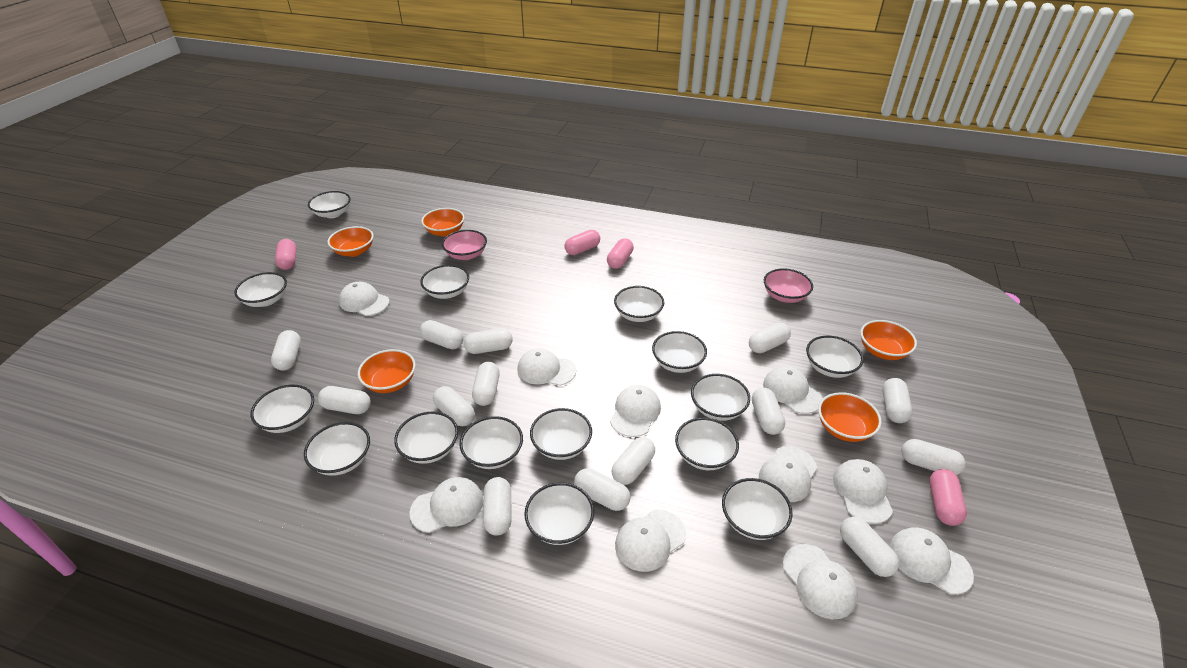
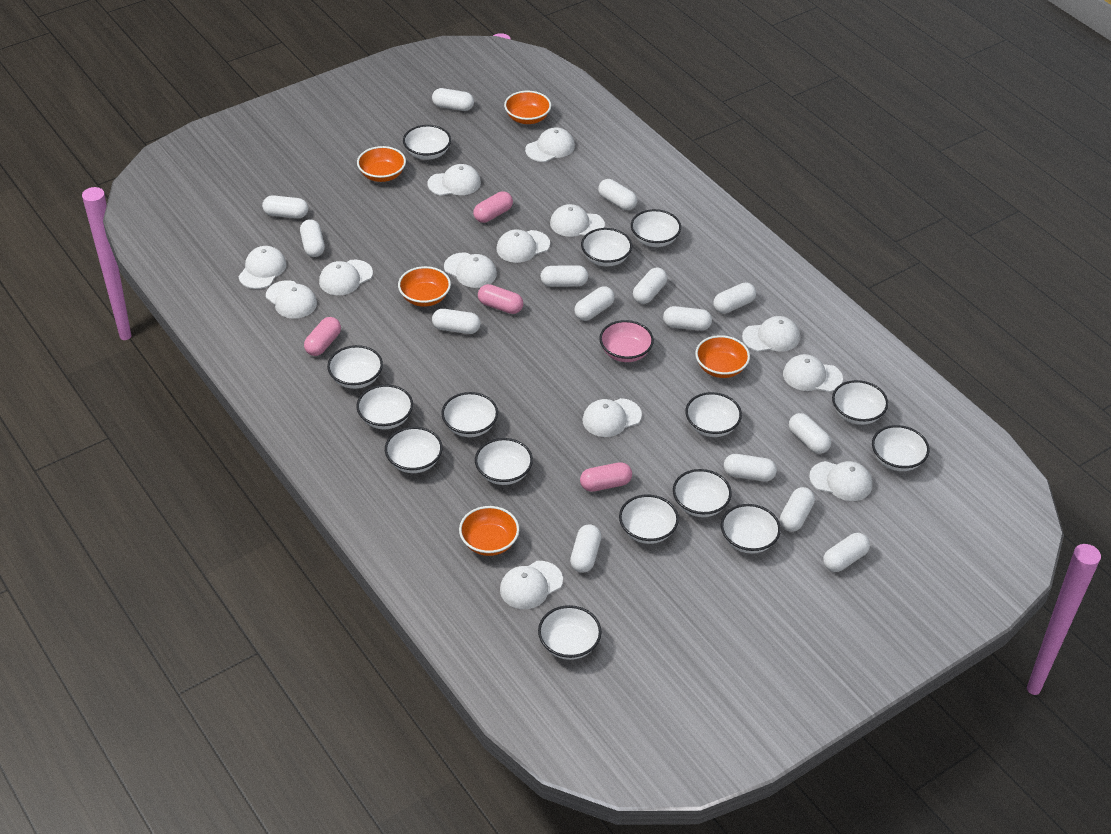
pink bowl: [442,230,487,260] [764,268,813,303] = 2 -> [599,320,654,362] = 1
white cap: [339,282,389,316] [409,477,483,533] [517,348,576,386] [610,385,661,437] [615,509,686,572] [759,446,817,502] [763,366,822,414] [783,544,858,620] [833,459,893,524] [889,527,974,595] = 10 -> [238,246,286,289] [266,280,317,319] [319,260,373,295] [427,164,481,196] [444,253,497,288] [496,229,550,263] [500,561,563,609] [525,127,575,162] [550,204,605,237] [582,398,642,437] [742,316,800,352] [783,354,843,392] [809,461,872,501] = 13
white capsule: [271,330,301,370] [318,386,371,414] [420,320,463,349] [433,386,475,426] [464,328,513,354] [472,362,500,406] [483,477,512,536] [574,468,630,511] [611,437,655,485] [749,322,791,353] [752,388,785,435] [840,517,899,577] [882,378,913,423] [901,439,966,475] = 14 -> [262,195,308,218] [300,219,325,257] [432,88,474,111] [432,309,481,334] [540,265,588,287] [570,524,601,573] [575,286,615,321] [598,179,637,210] [633,267,667,304] [663,306,712,331] [713,282,756,314] [724,454,777,481] [780,487,815,532] [789,413,831,454] [823,533,870,572] = 15

